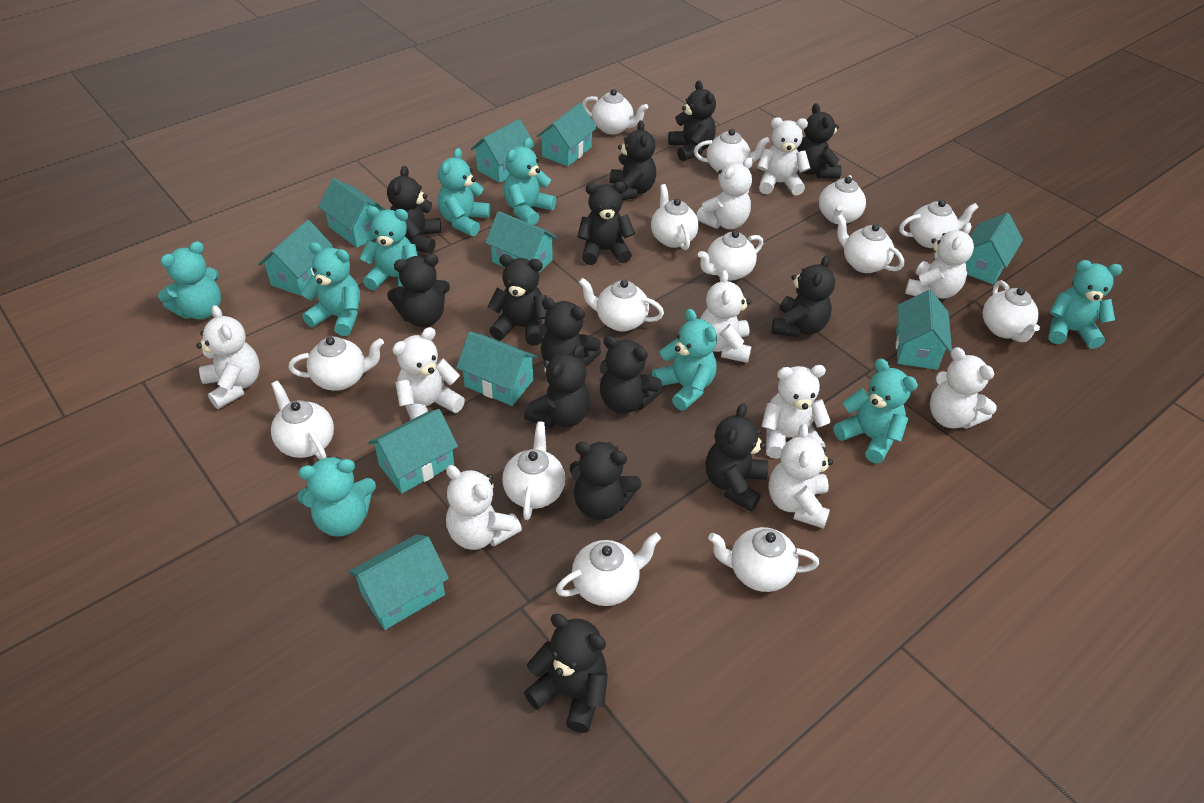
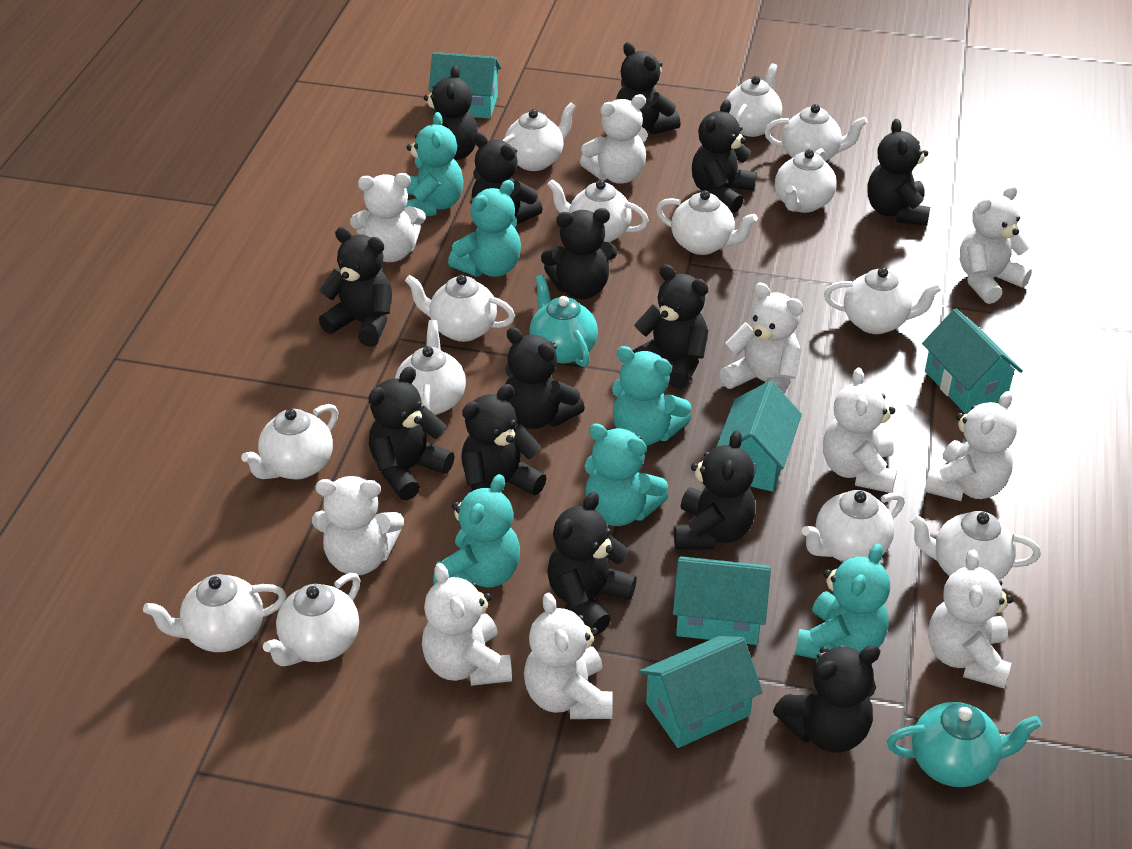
turquoise house: [259,220,333,296] [318,178,386,248] [349,534,449,630] [368,409,458,493] [456,331,538,406] [471,119,535,183] [485,211,558,273] [537,103,597,167] [896,290,952,370] [965,213,1023,285] = 10 -> [429,52,501,119] [639,636,763,748] [673,556,771,645] [716,381,802,492] [922,309,1023,413] = 5
turquoise teapot: none = 0 -> [529,275,598,367] [887,702,1042,787] = 2
turquoise teddy bear: [158,241,221,319] [297,456,376,537] [301,242,360,336] [359,206,418,291] [438,148,491,236] [503,138,556,225] [652,309,717,411] [834,358,918,463] [1049,260,1122,349] = 9 -> [405,112,463,217] [433,474,520,587] [448,180,521,277] [585,423,668,526] [612,346,691,446] [795,544,890,659] = 6

